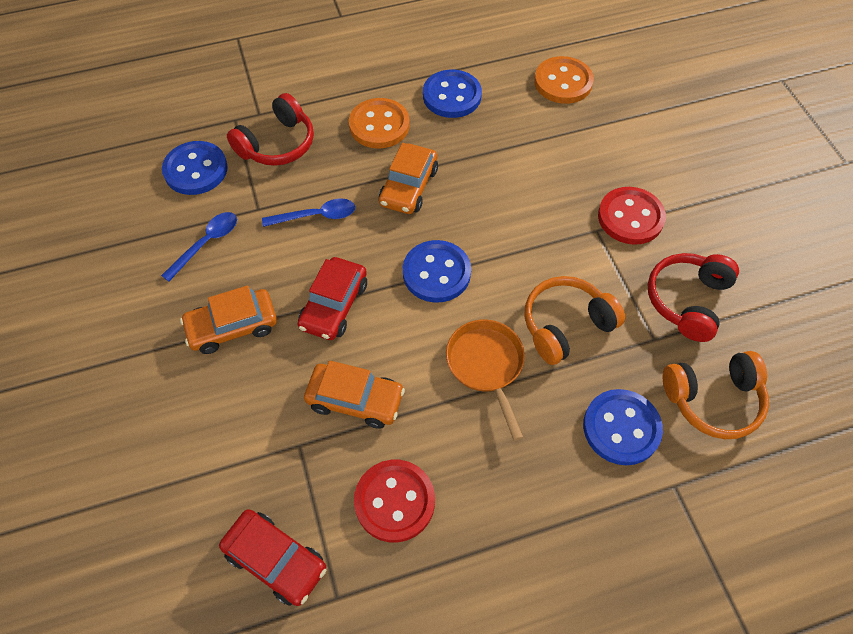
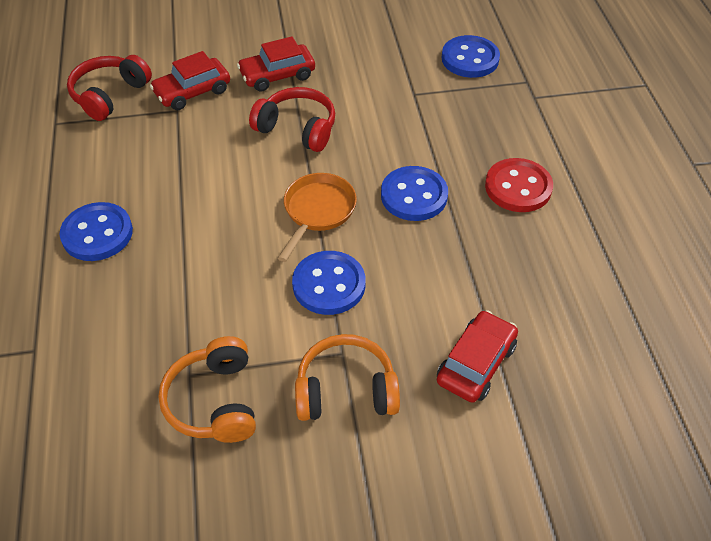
blue spoon: [161,212,237,282] [262,198,355,227] = 2 -> none = 0
orange button: [349,98,410,149] [534,56,594,104] = 2 -> none = 0
orange car: [180,285,277,354] [304,361,405,429] [379,143,438,214] = 3 -> none = 0
red button: [354,460,435,542] [598,187,666,245] = 2 -> [485,158,553,212] = 1
red car: [219,509,326,606] [297,257,367,340] = 2 -> [150,51,230,110] [237,36,315,92] [437,310,518,403] = 3

